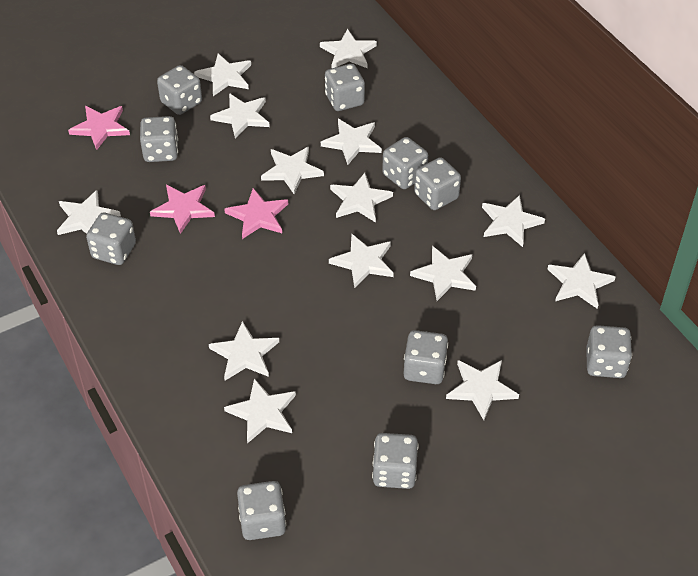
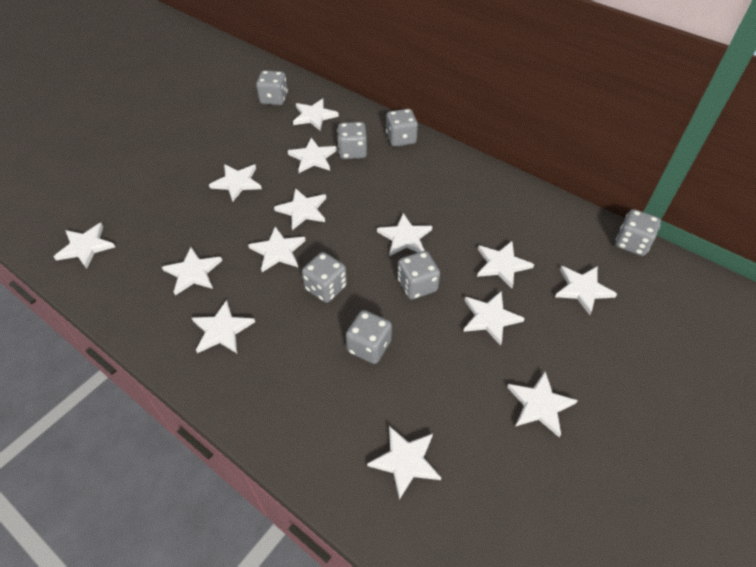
grey dice: [86,213,136,265] [140,116,178,162] [157,65,202,115] [237,481,286,540] [325,64,365,111] [372,433,418,489] [382,137,428,189] [404,330,448,384] [414,157,461,210] [586,325,632,378] = 10 -> [256,70,288,105] [302,252,347,303] [337,122,367,159] [346,310,392,364] [386,109,418,147] [397,251,440,300] [615,209,661,256] = 7
pink star: [68,106,130,150] [150,185,215,234] [224,188,288,239] = 3 -> none = 0

